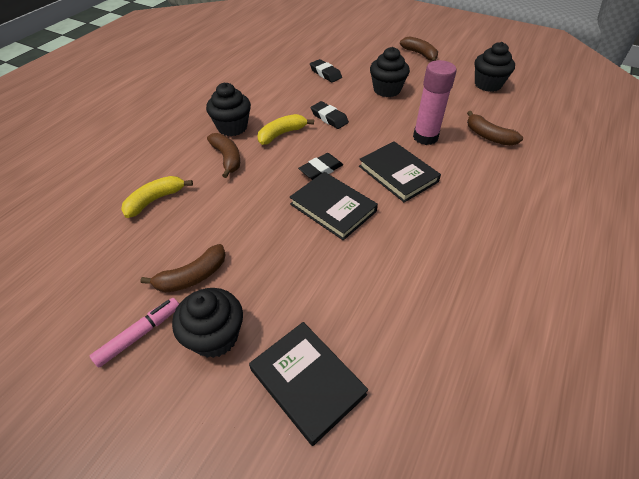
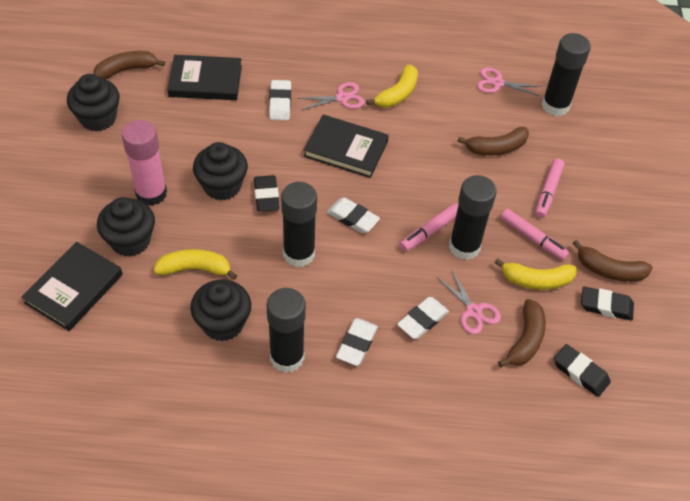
black glue stick: none = 0 -> [267,288,306,373] [281,182,317,267] [449,175,497,260] [542,33,591,116] = 4
pink marker: [90,298,179,367] = 1 -> [400,203,458,252] [501,209,569,260] [535,158,564,218] = 3
pink scissors: none = 0 -> [297,82,364,111] [437,270,501,334] [477,67,542,96] = 3
white eraser: none = 0 -> [269,80,291,120] [327,197,380,233] [336,318,378,366] [397,297,449,339] = 4
yellow banana: [121,176,193,218] [258,114,314,145] = 2 -> [153,249,238,280] [366,65,418,108] [494,258,577,290] = 3

